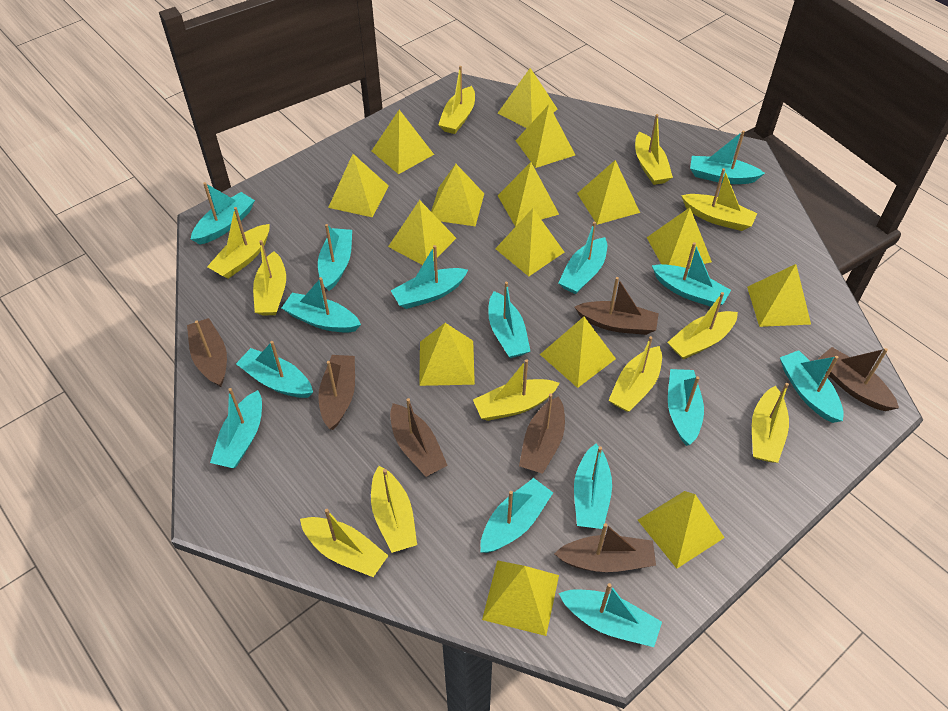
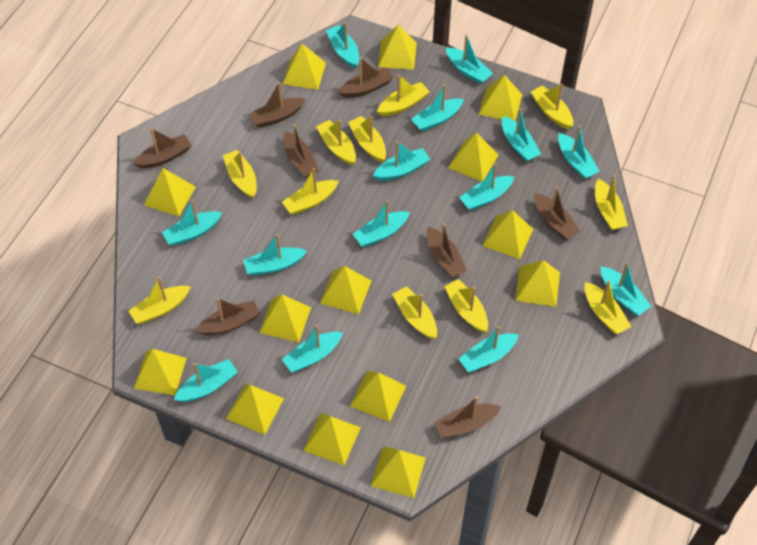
brown boat: [187,318,227,387] [318,355,355,430] [390,398,448,477] [519,394,565,474] [554,523,656,572] [575,277,659,335] [818,347,899,411] = 7 -> [133,128,191,168] [195,298,260,335] [249,82,305,127] [283,124,319,177] [338,57,393,98] [427,223,467,277] [434,396,501,438] [534,187,580,240] = 8
turquoise boat: [191,182,255,244] [210,388,262,468] [236,341,313,398] [282,277,361,333] [318,224,352,291] [391,245,468,309] [481,478,553,553] [488,282,531,358] [558,221,607,294] [559,583,662,647] [574,444,612,529] [652,242,731,307] [668,369,704,446] [690,130,765,184] [780,350,844,423] = 15 -> [162,200,222,246] [174,359,238,402] [243,234,307,276] [282,325,343,373] [326,22,359,68] [353,200,410,247] [373,141,430,181] [411,84,464,132] [446,34,493,84] [459,163,514,210] [459,326,519,372] [502,108,541,162] [558,126,600,179] [601,262,652,316] = 14
yellow pyramid: [328,154,389,217] [372,110,434,174] [388,200,456,265] [419,323,475,386] [431,164,484,226] [482,560,559,636] [495,208,564,276] [497,162,559,227] [498,68,557,128] [515,105,575,168] [540,317,616,388] [577,160,640,225] [638,491,725,569] [646,207,712,268] [747,264,811,327] = 15 -> [134,349,187,395] [144,168,196,216] [226,383,284,435] [259,295,311,342] [283,44,326,90] [303,413,361,465] [320,266,371,314] [350,371,406,422] [371,446,426,498] [378,25,417,70] [448,133,498,182] [479,75,522,121] [482,210,533,259] [515,260,560,307] = 14

